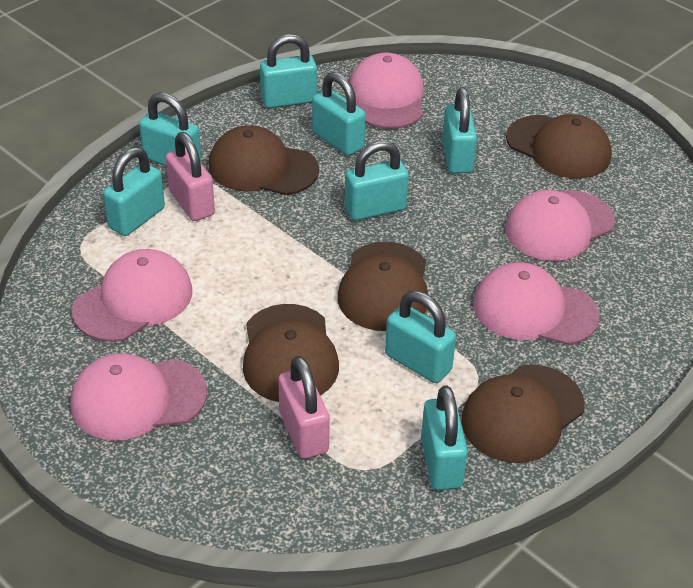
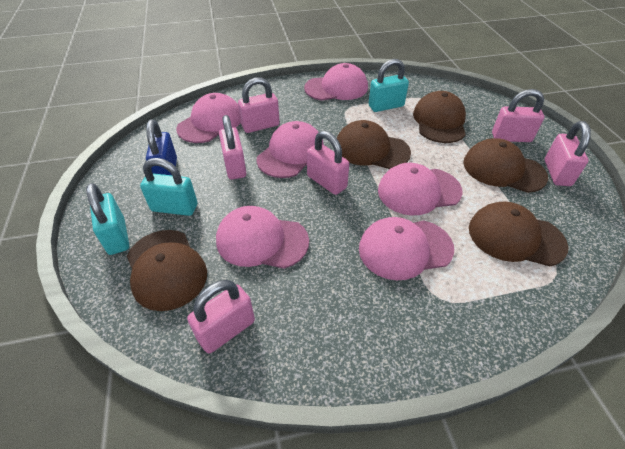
blue padlock: none = 0 -> [146,119,177,175] = 1
pink cap: [70,353,207,441] [72,249,192,342] [349,52,424,129] [473,262,599,345] [505,190,615,261] = 5 -> [176,93,241,143] [216,206,309,269] [256,121,324,178] [304,63,368,101] [359,217,454,280] [378,163,462,216] = 6
pink padlock: [166,132,215,221] [278,356,330,459] = 2 -> [187,280,255,354] [219,115,246,180] [238,77,280,133] [307,131,349,195] [492,89,544,142] [545,121,591,186] = 6
turquoise padlock: [103,147,165,236] [139,92,201,166] [260,34,317,108] [312,72,366,156] [345,141,409,221] [385,291,456,383] [421,385,468,490] [442,87,477,174] = 8 -> [86,183,129,255] [140,158,197,216] [369,59,409,112] = 3

